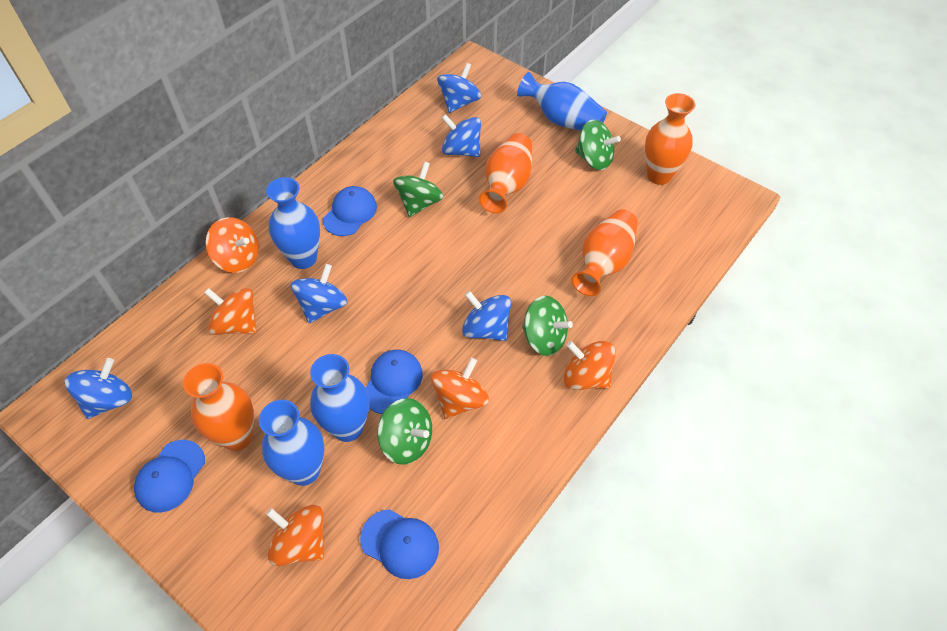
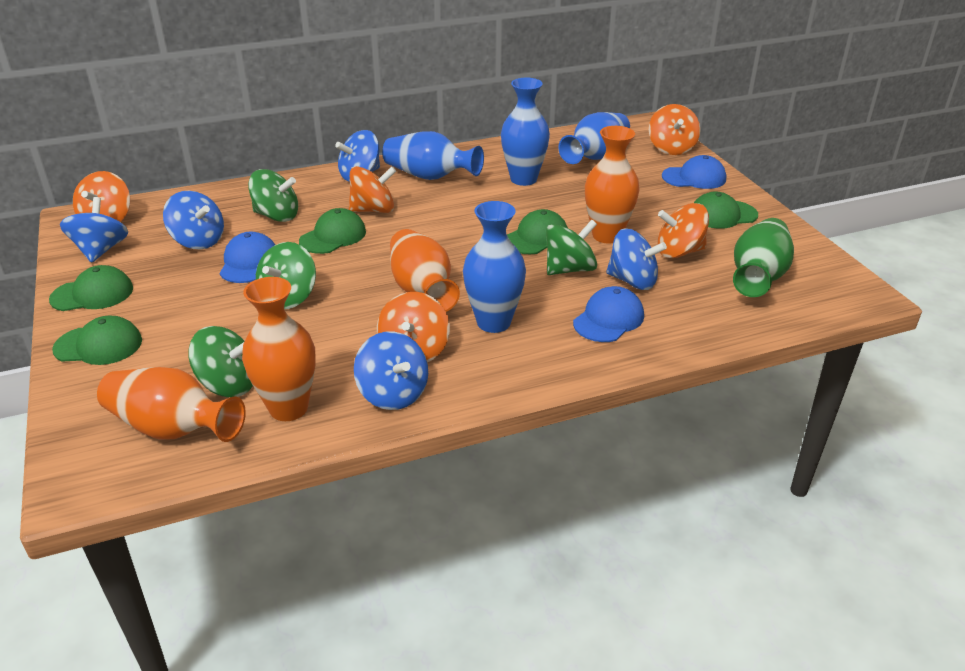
blue cap: [134,440,205,513] [323,186,377,236] [360,509,439,579] [366,350,423,414] = 4 -> [220,231,275,283] [573,286,644,342] [662,155,726,189] = 3
green cap: none = 0 -> [49,265,133,311] [52,316,142,365] [299,208,366,254] [507,209,568,254] [694,191,758,229] = 5
green vase: none = 0 -> [733,218,794,297] = 1

